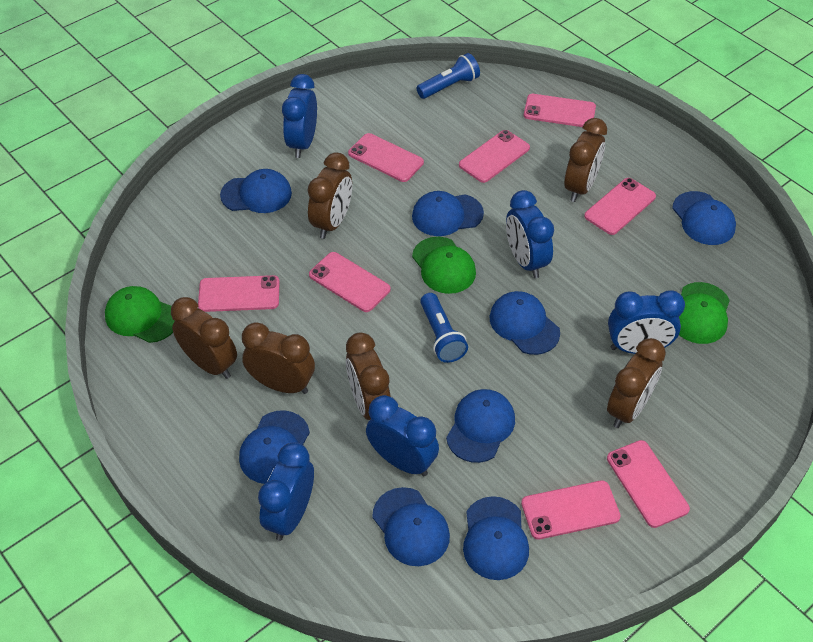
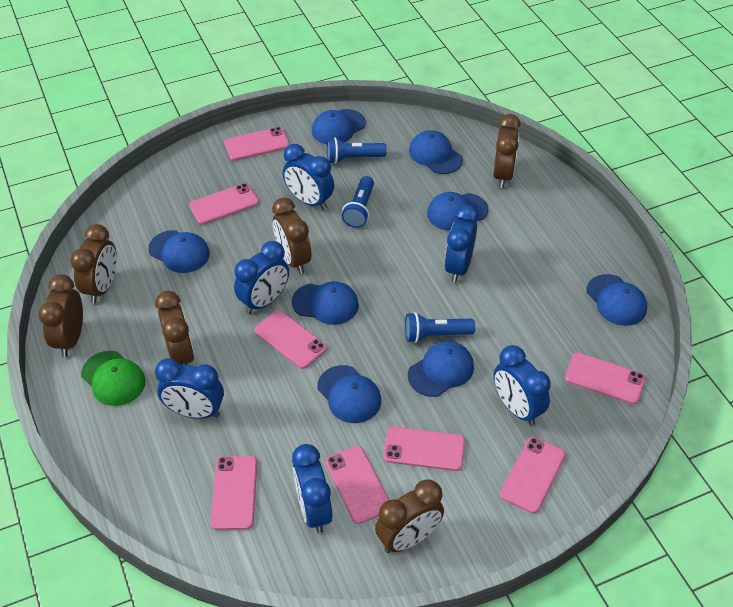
blue clock: [258,442,314,541] [282,74,317,158] [366,395,439,476] [506,190,554,278] [608,290,685,354] = 5 -> [155,358,224,419] [234,241,289,314] [283,144,334,210] [292,444,332,533] [444,204,478,283] [493,345,551,426] = 6
blue flashlight: [416,53,480,99] [420,293,468,363] = 2 -> [327,137,387,164] [342,176,374,228] [405,312,475,343] = 3
green cap: [105,286,174,343] [412,237,476,294] [679,282,730,344] = 3 -> [81,351,145,406] = 1

